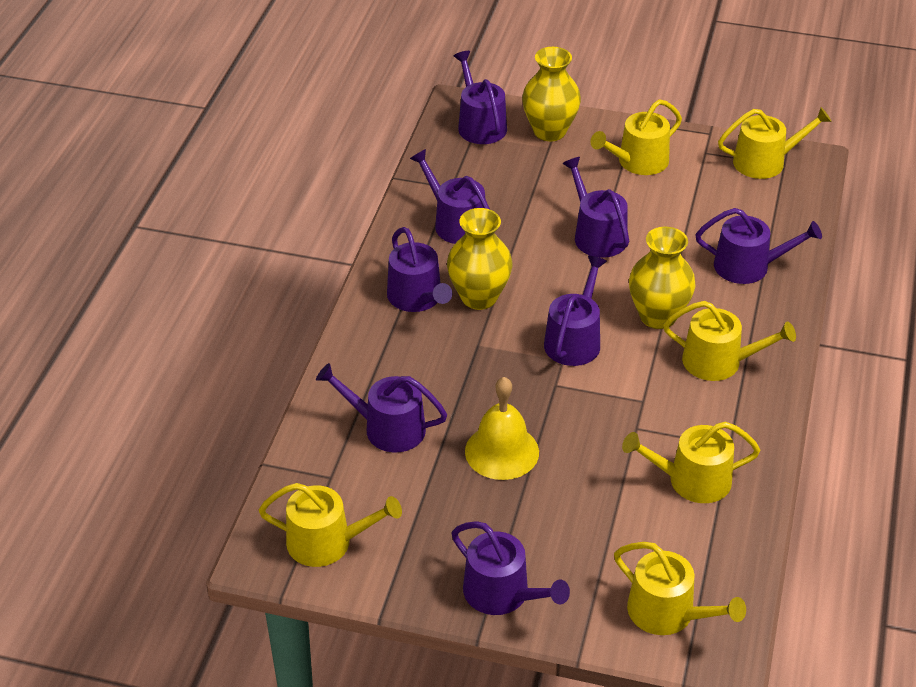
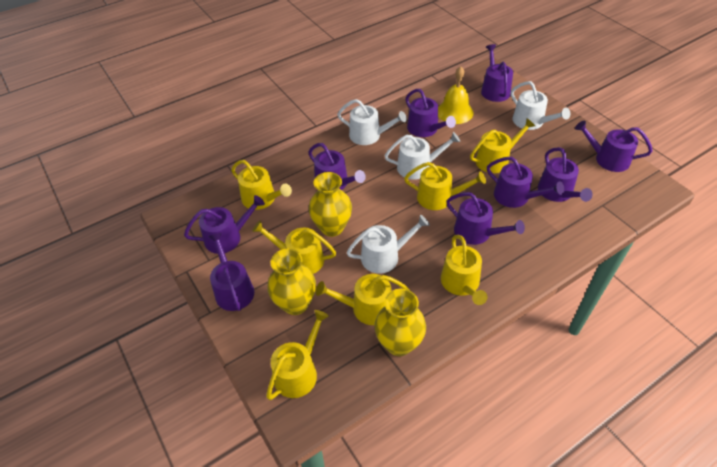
purple watering can: [316,363,447,452] [387,227,452,312] [410,149,490,244] [452,521,570,615] [454,51,507,144] [544,255,607,366] [562,157,629,258] [696,208,822,284] = 8 -> [184,195,265,254] [208,232,254,311] [308,143,366,190] [405,89,456,137] [446,192,525,245] [481,44,513,102] [487,157,564,208] [538,147,593,202] [575,120,652,172] = 9
white watering can: none = 0 -> [337,99,407,145] [347,215,430,273] [384,132,460,180] [511,81,570,130] = 4
yellow watering can: [259,483,402,567] [591,99,682,175] [614,542,746,635] [622,422,760,503] [663,301,796,381] [718,107,832,179] = 6 -> [231,160,292,210] [252,220,336,274] [266,310,329,400] [316,274,409,325] [404,162,486,210] [441,235,487,305] [470,118,535,173] = 7

